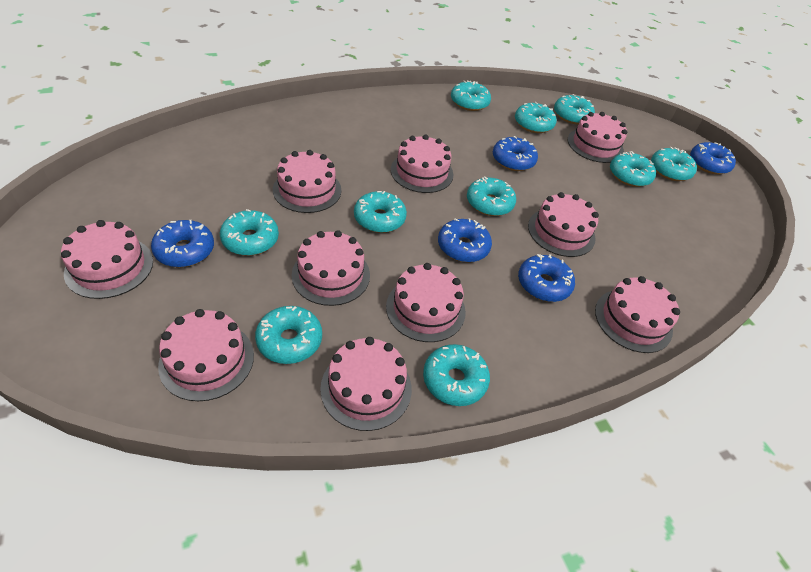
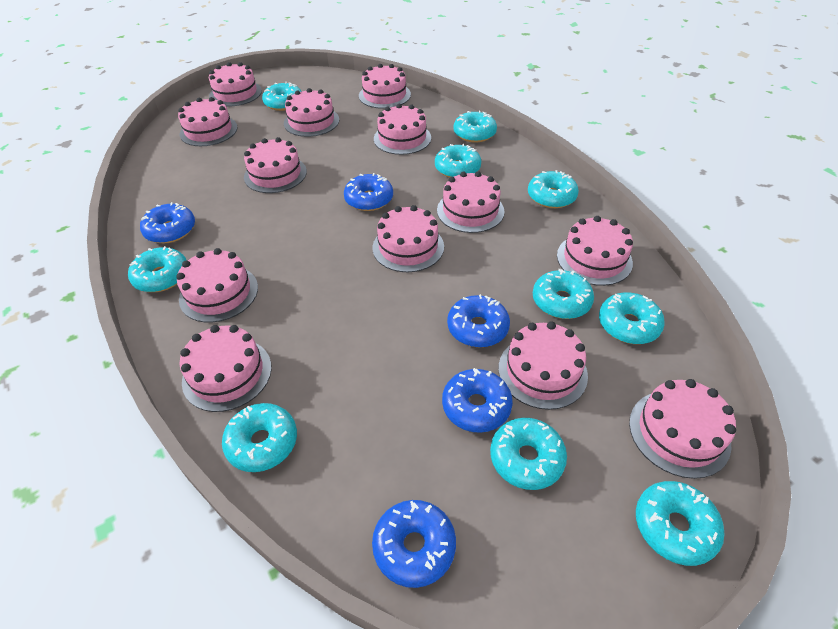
pink cake: [61,220,153,299] [158,309,254,401] [273,150,341,213] [292,230,370,306] [320,337,412,431] [386,263,466,342] [391,135,453,193] [528,192,599,257] [568,112,627,163] [595,276,680,353] = 10 -> [176,248,258,323] [178,97,238,146] [179,325,272,412] [209,62,262,106] [244,137,307,193] [284,88,339,137] [359,64,411,109] [372,205,444,272] [374,104,431,155] [437,171,505,233] [498,321,588,410] [557,216,633,286] [629,379,736,479] = 13

